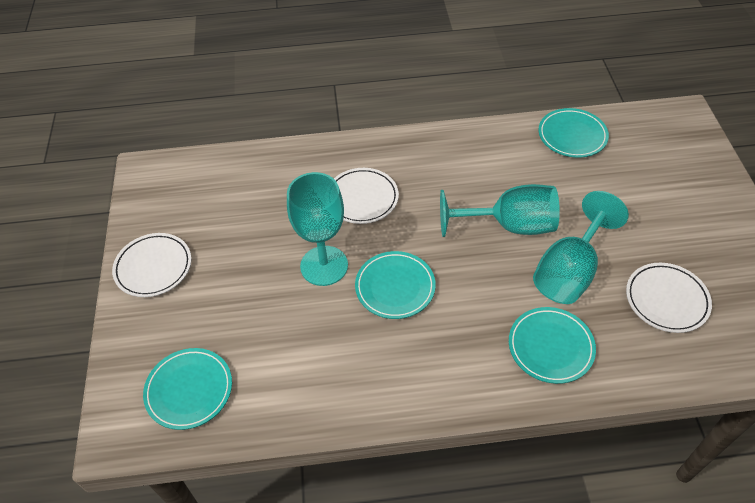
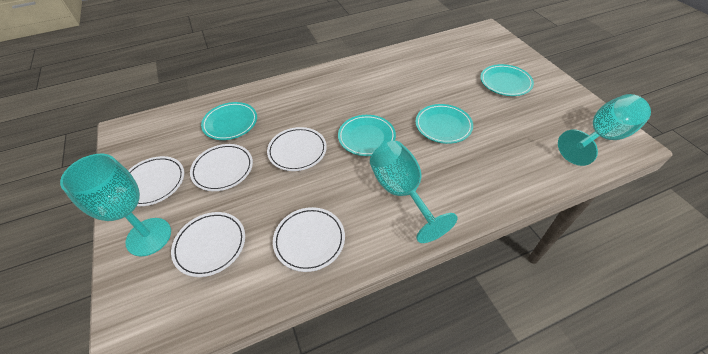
white plate: [112,233,192,297] [334,168,399,224] [626,263,712,333] = 3 -> [128,156,184,206] [171,212,245,277] [190,144,253,191] [267,127,327,171] [273,207,345,272] = 5

